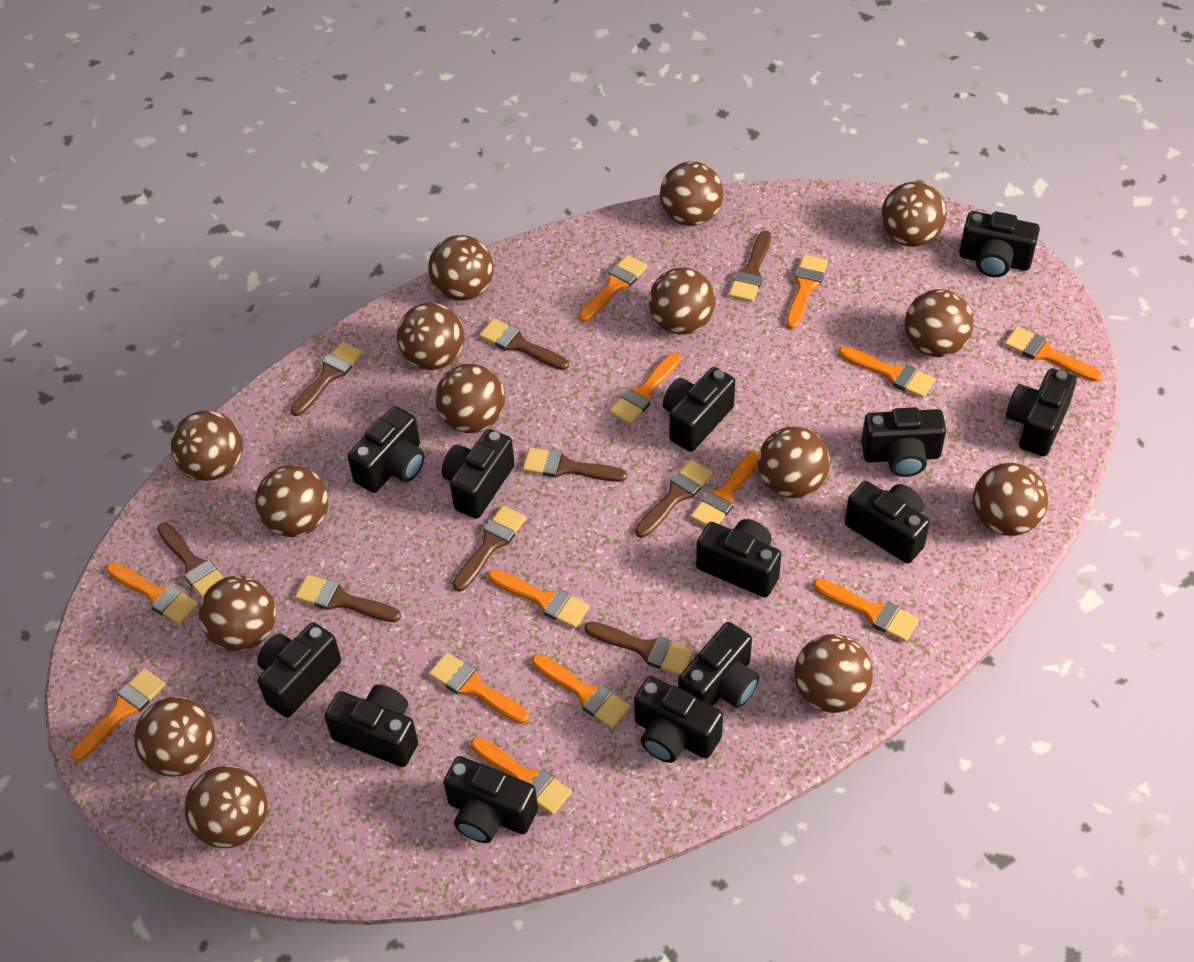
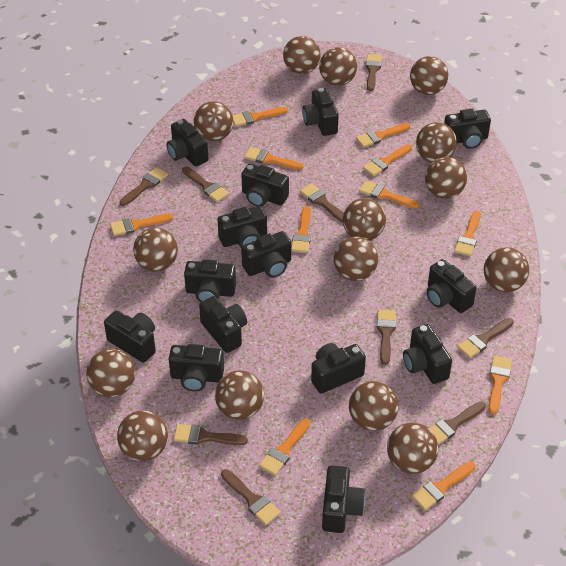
black camera: [257,622,341,718] [324,685,418,767] [347,406,424,493] [442,429,515,519] [443,756,538,843] [634,676,723,763] [663,367,735,452] [678,622,759,708] [696,519,781,598] [845,481,930,563] [861,407,946,477] [959,211,1040,277] [1006,368,1077,456] = 13 -> [104,310,156,363] [166,119,209,167] [169,344,224,391] [184,260,236,302] [199,296,247,353] [217,206,267,247] [241,164,289,206] [241,231,291,278] [302,88,339,136] [311,343,366,394] [322,465,366,533] [403,324,452,384] [427,259,477,313] [444,109,491,149] = 14
orange brush: [71,668,165,761] [106,562,198,624] [429,652,529,724] [471,737,572,815] [488,569,590,628] [532,654,631,728] [578,255,647,322] [609,353,681,425] [690,451,759,526] [786,254,828,329] [813,578,919,642] [838,346,935,398] [1004,327,1103,382] = 13 -> [110,214,173,236] [233,107,288,127] [244,147,303,170] [259,418,310,475] [291,206,311,253] [356,123,410,148] [359,180,419,208] [363,144,412,176] [412,462,475,510] [454,210,481,256] [488,356,512,415] = 11

